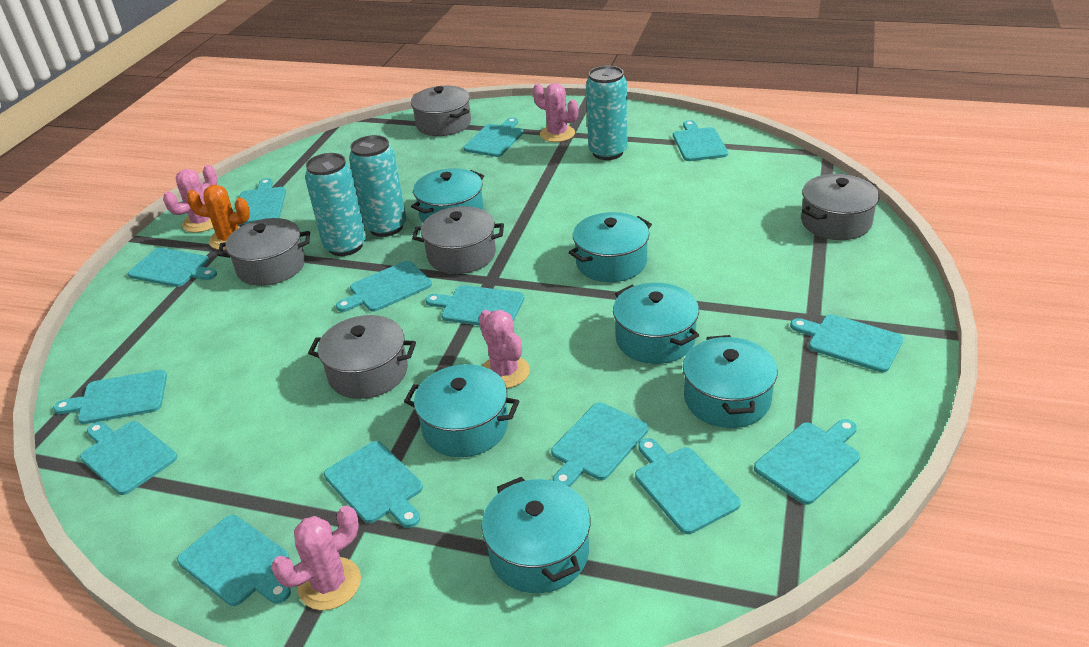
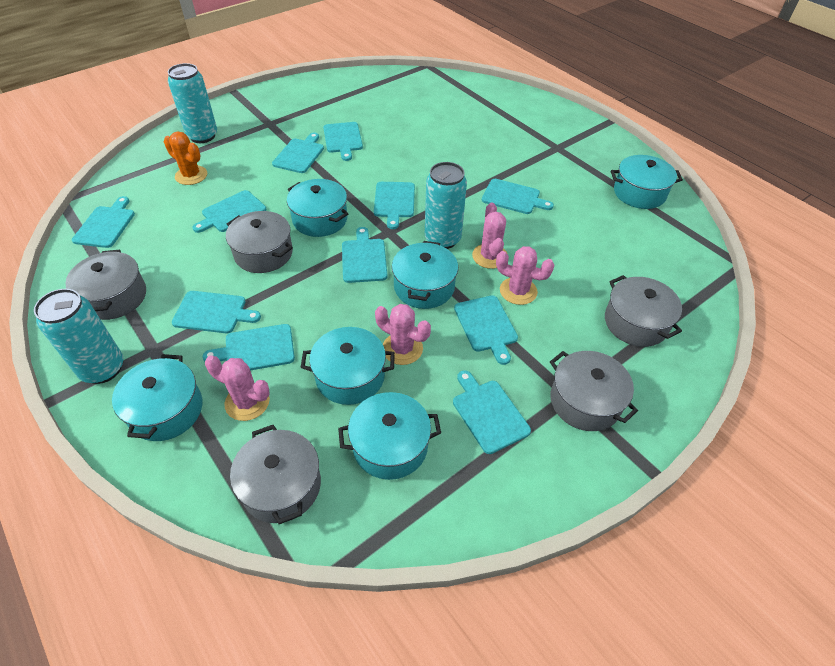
turquoise cutting board: [53,370,167,424] [80,421,177,495] [128,248,217,287] [177,515,291,606] [235,178,286,225] [324,441,423,528] [336,261,432,312] [425,285,524,325] [463,117,523,157] [551,403,648,487] [635,438,741,534] [673,120,728,161] [754,419,860,505] [790,314,903,372] = 14 -> [72,196,135,248] [172,291,261,333] [192,190,266,233] [203,324,295,371] [272,133,324,173] [323,122,363,161] [342,227,388,283] [374,182,415,229] [453,370,531,454] [454,295,518,365] [482,179,554,214] = 11

